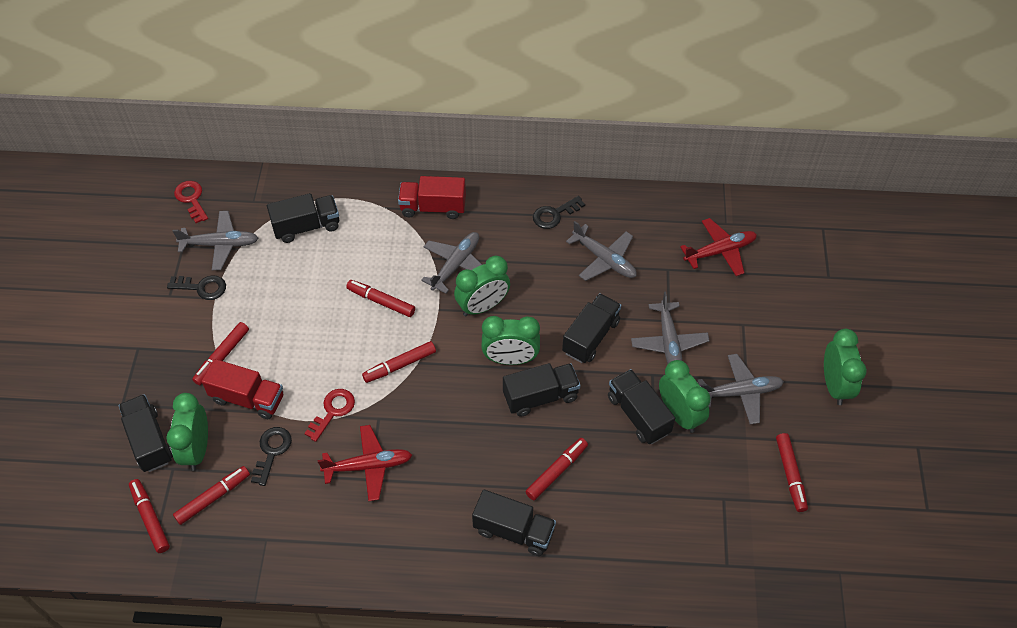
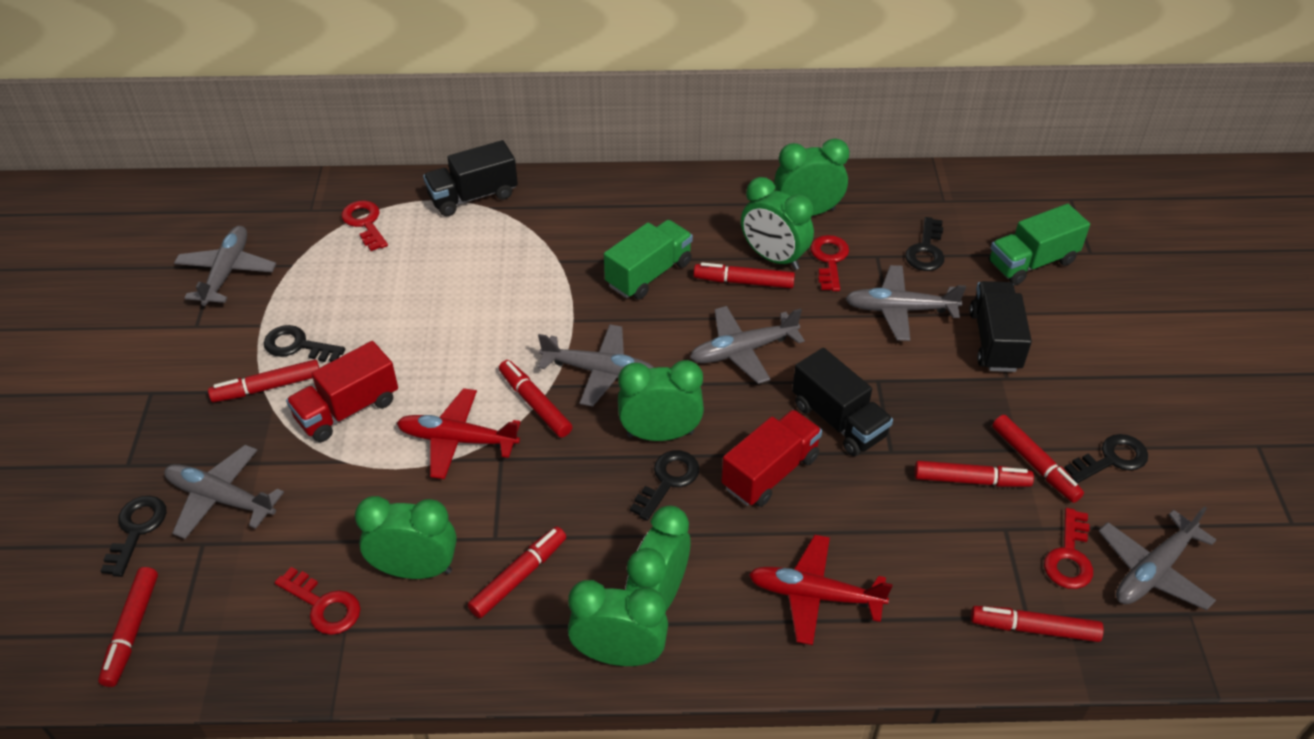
black key: [167,275,226,300] [251,427,292,486] [533,196,585,229] = 3 -> [101,496,166,577] [264,325,345,362] [630,450,700,521] [905,217,945,271] [1064,434,1148,483] = 5
black truck: [118,394,173,472] [267,193,339,243] [472,490,556,556] [503,363,581,417] [562,293,621,363] [608,369,675,444] = 6 -> [423,140,518,216] [792,348,893,456] [969,281,1032,372] = 3
green clock: [166,393,208,471] [454,255,510,316] [481,316,540,365] [659,360,711,433] [824,329,867,405] = 5 -> [355,496,457,579] [568,580,668,666] [618,360,704,441] [625,506,690,611] [741,177,814,270] [774,138,850,216] = 6
green truck: none = 0 -> [604,220,693,300] [989,204,1090,285] = 2
grey plane: [173,211,258,270] [421,232,482,294] [566,221,637,281] [631,292,710,364] [697,354,784,424] = 5 -> [164,445,284,539] [174,226,276,306] [538,324,654,407] [690,306,805,384] [845,265,966,341] [1099,506,1216,610] = 6
red key: [174,181,208,223] [304,389,355,442] = 2 -> [275,567,360,635] [341,201,388,251] [810,235,849,291] [1044,508,1093,589] = 4
red marker: [129,479,170,553] [173,466,250,525] [192,322,249,385] [346,280,415,317] [362,341,436,383] [525,438,588,500] [776,433,808,512] = 7 -> [98,567,158,687] [208,360,319,402] [468,526,566,618] [499,360,572,437] [693,263,795,288] [914,461,1034,487] [971,606,1104,642] [992,415,1084,503] = 8

